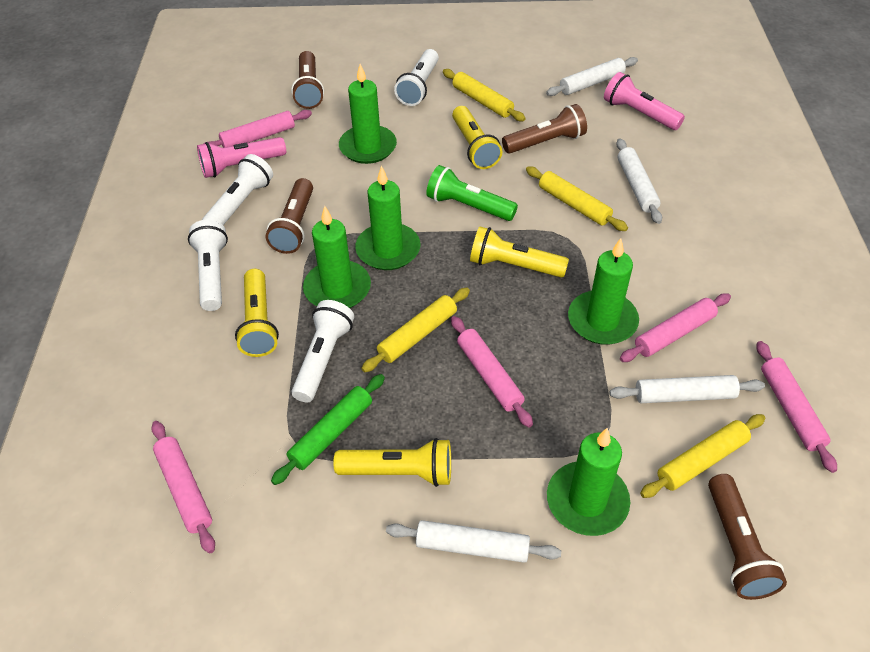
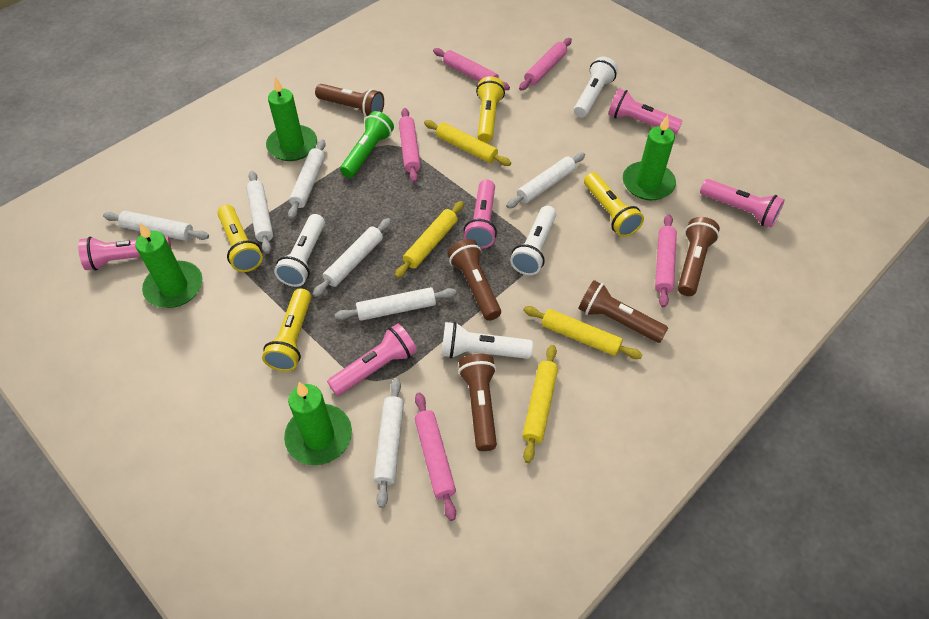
brown flashlight: [266,178,313,254] [291,51,324,109] [502,104,587,154] [708,474,787,600] = 4 -> [315,84,384,117] [447,239,501,321] [458,354,497,451] [578,280,668,343] [678,217,720,296] = 5
green candle: [303,206,371,308] [339,64,397,164] [355,166,420,270] [547,428,630,536] [568,238,639,345] = 5 -> [135,223,202,308] [266,76,317,161] [284,382,352,465] [623,115,676,200] = 4
green rolling pin: [271,374,385,485] = 1 -> none = 0
pink flashlight: [197,137,286,178] [604,72,685,130] = 2 -> [78,236,172,271] [327,324,417,396] [464,180,497,249] [608,89,683,134] [700,179,785,228] = 5
white rolling pin: [386,520,561,563] [546,57,638,96] [609,375,765,403] [616,138,662,224] = 4 -> [103,211,209,241] [246,171,273,254] [288,139,326,219] [313,218,391,297] [335,287,456,321] [374,378,404,508] [506,152,585,208] = 7

